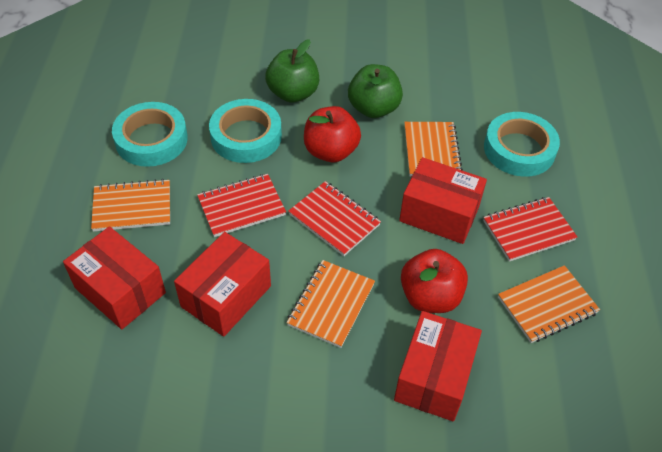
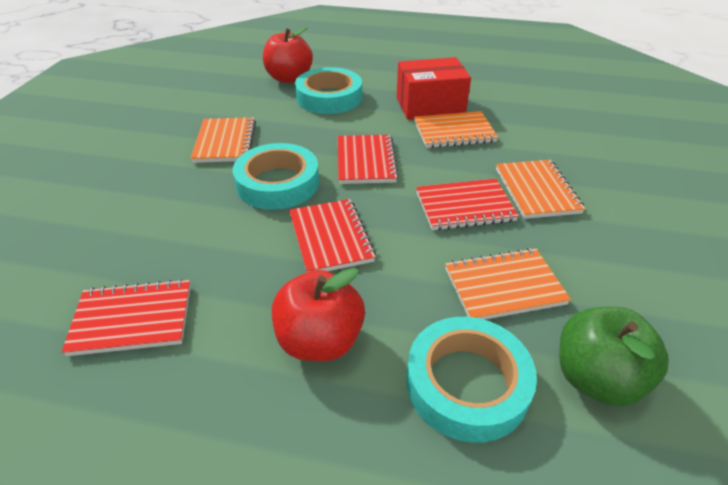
green apple: [265,39,319,103] [348,64,403,118] = 2 -> [559,307,669,407] = 1
red box: [63,226,166,329] [174,232,271,337] [394,311,482,421] [399,157,487,244] = 4 -> [397,57,471,120] = 1
red notebook: [197,174,286,237] [288,181,381,256] [483,197,577,262] = 3 -> [62,279,191,356] [289,199,376,272] [338,135,399,184] [416,179,519,231] = 4

